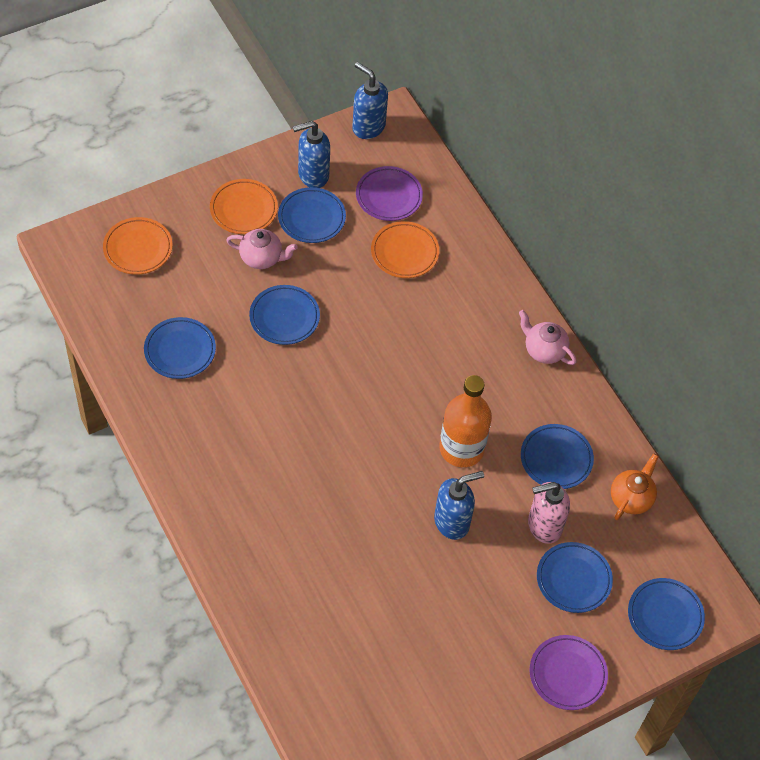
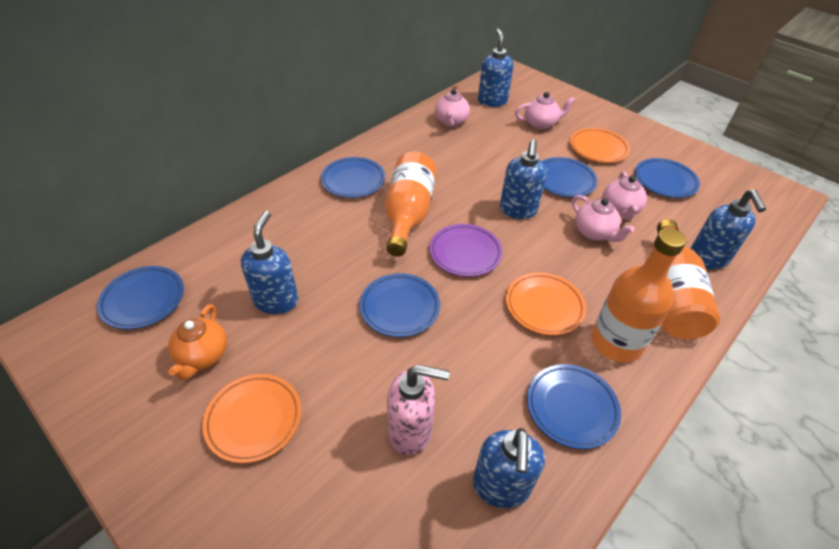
blue soap dispenser: [293,121,330,188] [352,62,388,139] [434,471,484,540] = 3 -> [241,211,298,314] [473,428,545,508] [478,29,514,107] [500,140,547,219] [690,189,766,269] = 5
orange bottle: [439,375,492,467] = 1 -> [385,152,436,257] [591,228,686,362] [657,219,720,339] = 3
pink teapot: [226,229,298,269] [519,310,577,365] = 2 -> [435,89,470,127] [515,92,575,130] [572,195,634,242] [603,171,647,220] = 4
purple plate: [356,166,423,221] [529,635,608,710] = 2 -> [429,224,502,277] = 1

